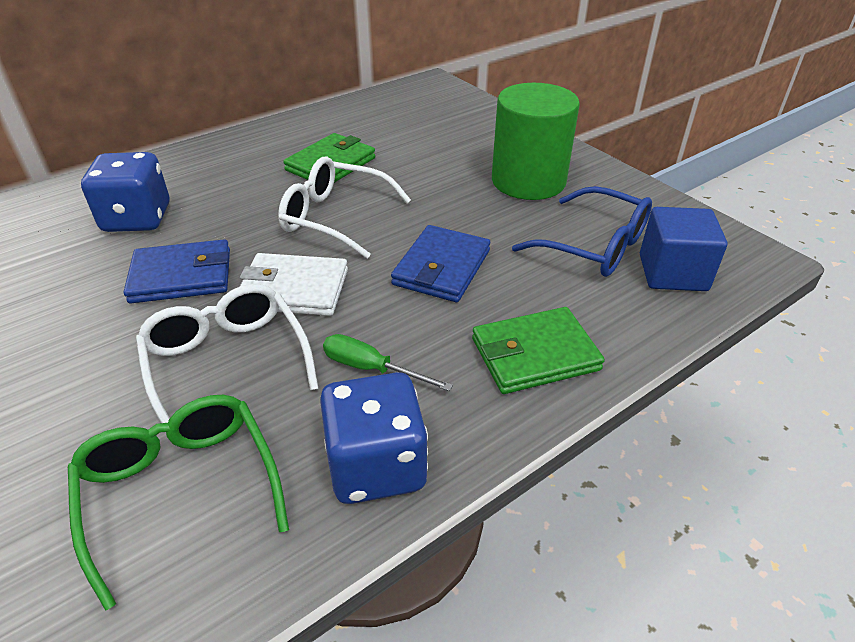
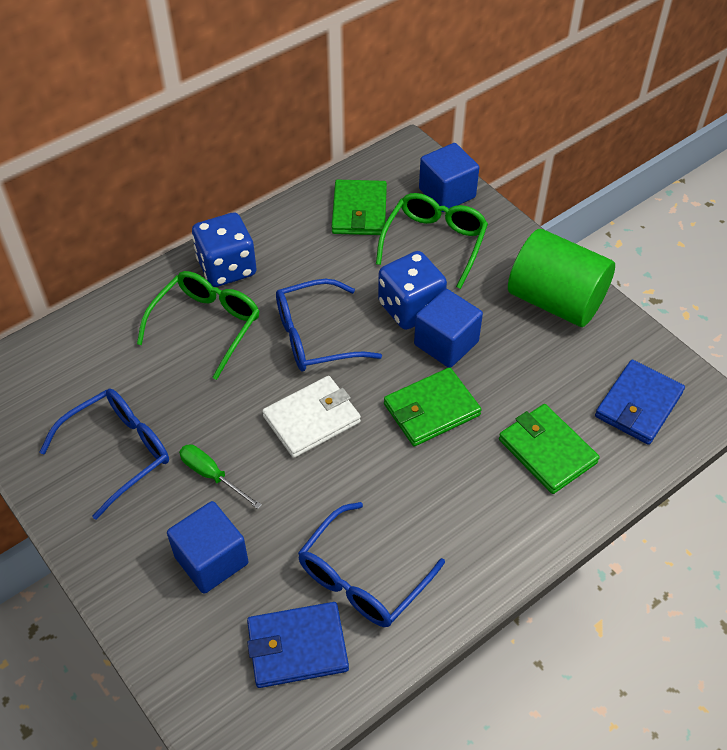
blue cube: [640,207,727,291] = 1 -> [167,501,249,594] [414,289,483,368] [419,143,479,212] = 3
blue glasses: [512,186,652,277] = 1 -> [40,388,169,520] [276,279,382,372] [298,502,445,627] = 3
green glasses: [68,395,289,611] = 1 -> [137,271,259,380] [376,193,488,289] = 2
green wallet: [283,133,375,183] [472,307,605,394] = 2 -> [332,180,387,235] [384,367,482,446] [499,404,600,494] = 3
white glasses: [136,284,319,423] [278,156,411,259] = 2 -> none = 0

